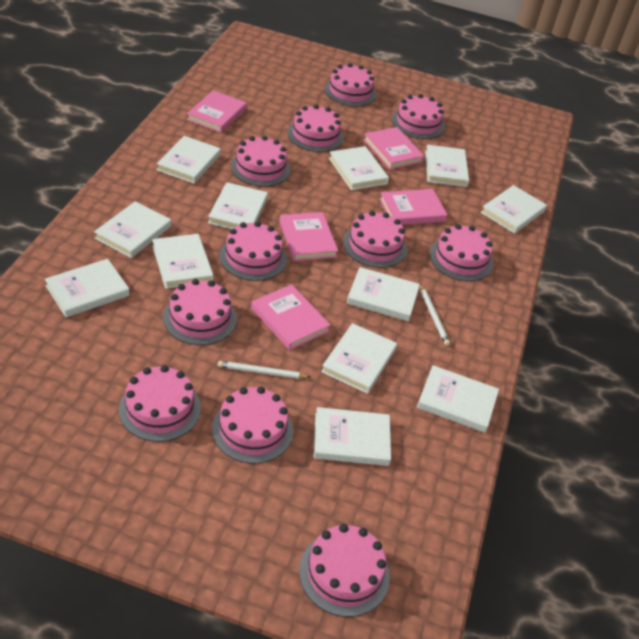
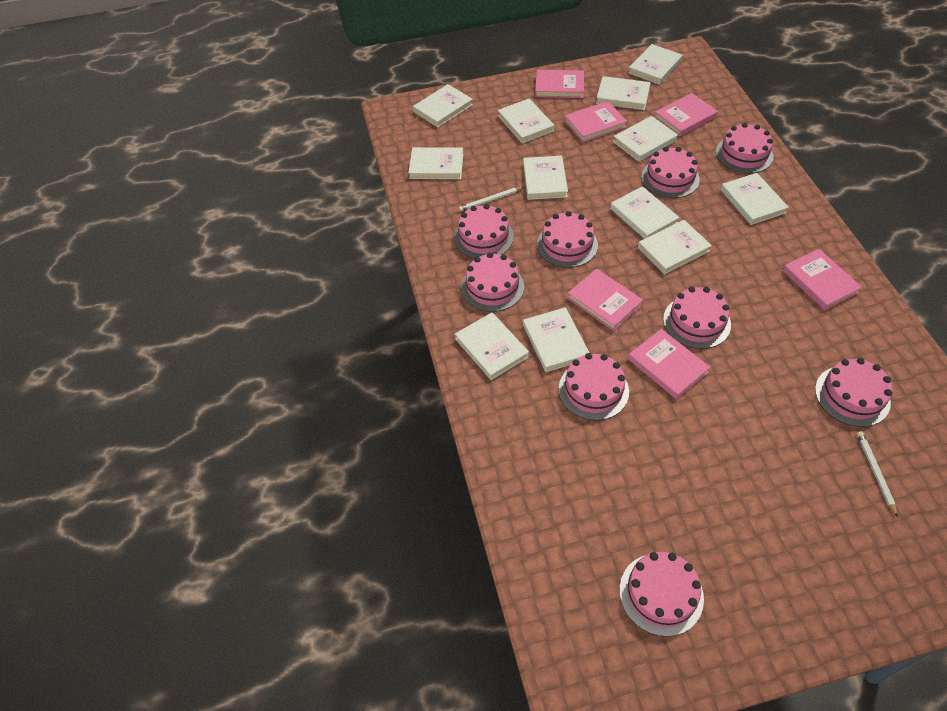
pink book: [187,90,247,133] [251,284,331,350] [279,212,338,261] [363,127,424,170] [379,189,447,225] = 5 -> [535,70,584,98] [565,101,627,142] [567,269,643,331] [628,329,710,399] [654,93,718,137] [783,249,862,310] = 6
pink cake: [119,365,201,442] [163,279,237,345] [212,387,293,464] [220,221,287,281] [231,136,290,187] [288,105,344,152] [299,524,390,617] [325,63,376,106] [343,211,407,268] [392,94,445,139] [430,224,493,281] = 11 -> [454,204,514,259] [461,253,524,312] [537,211,598,268] [559,353,629,420] [619,552,704,637] [641,147,700,198] [663,287,731,349] [716,123,774,173] [815,358,893,427] = 9

